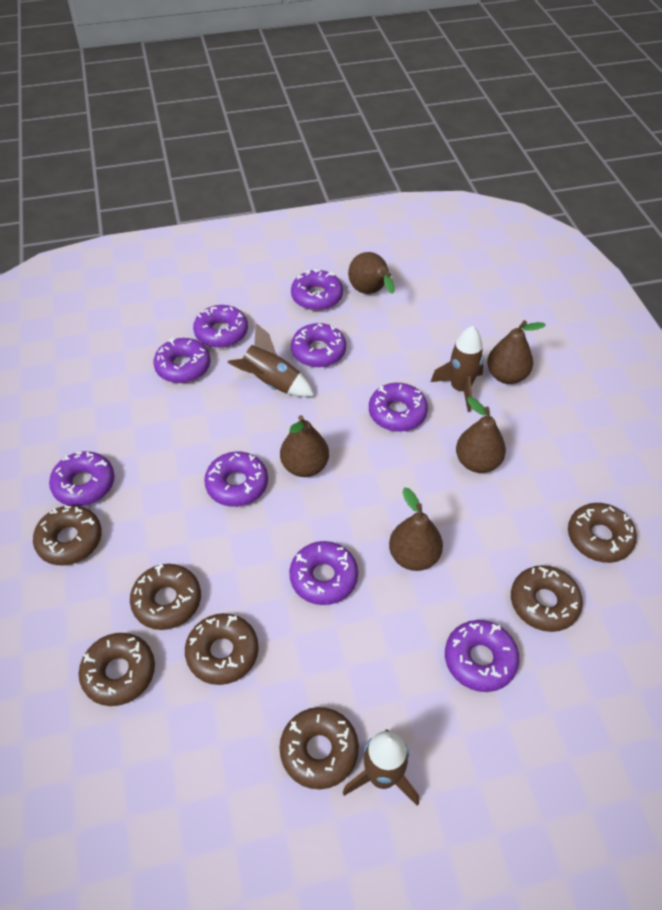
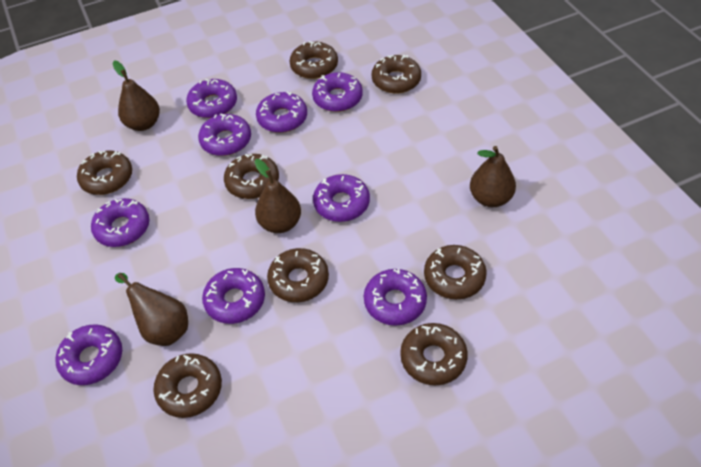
brown donut: [33,505,102,565] [79,633,155,706] [130,564,201,630] [185,613,259,685] [279,707,359,789] [511,565,583,632] [568,503,637,563] = 7 -> [77,150,132,195] [153,353,222,418] [224,154,279,199] [267,248,329,302] [290,41,338,79] [372,55,421,93] [400,323,468,385] [424,245,487,299] = 8
brown pear: [280,415,329,477] [348,252,395,294] [389,488,443,571] [456,397,506,473] [487,320,546,384] = 5 -> [113,61,160,131] [115,273,188,346] [255,159,301,233] [470,146,516,207] = 4
brown rocket: [227,323,314,397] [343,729,419,806] [431,326,484,412] = 3 -> none = 0

